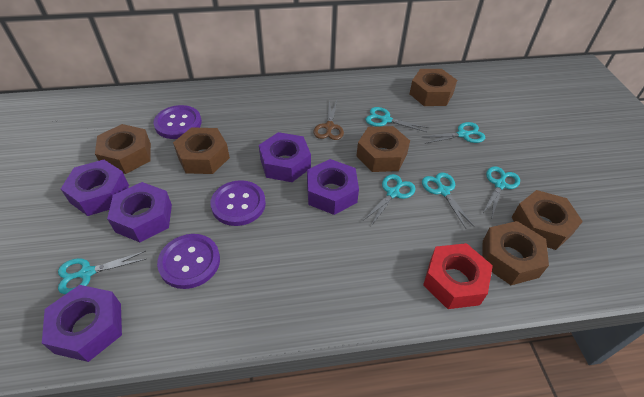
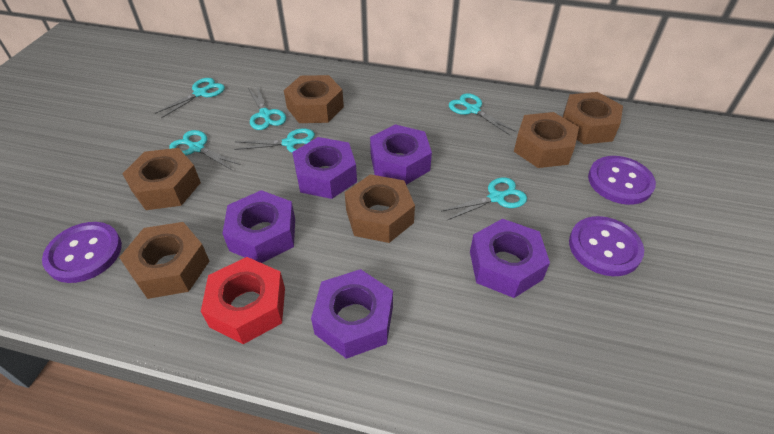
brown scissors: [314,100,344,140] = 1 -> none = 0

